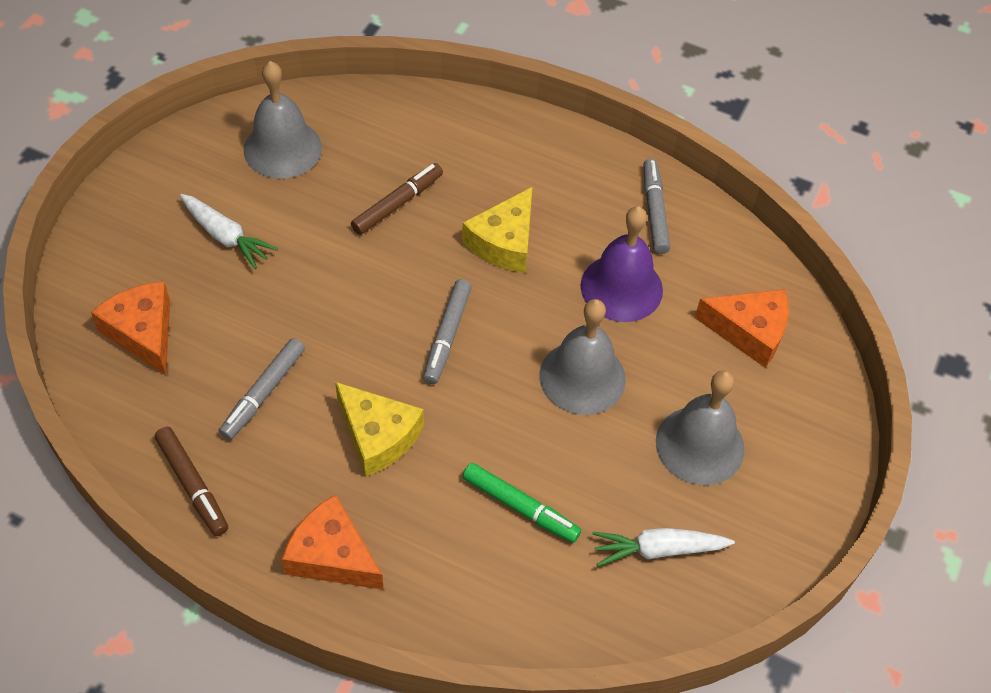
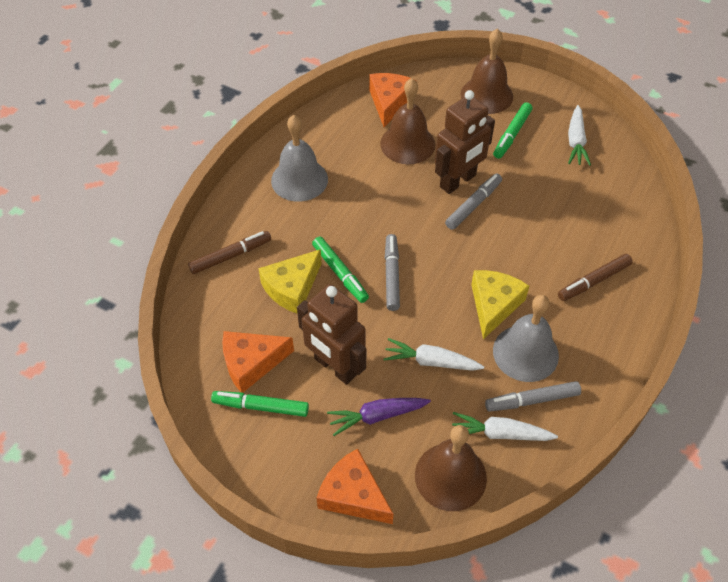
brown bell: none = 0 -> [380,78,435,164] [415,425,487,511] [461,29,513,114] = 3
brown robot: none = 0 -> [297,284,366,385] [435,90,495,194] = 2
green marker: [463,463,581,543] = 1 -> [211,391,309,417] [312,237,369,303] [493,102,532,159] = 3
grey bell: [244,61,322,179] [539,299,626,415] [656,370,745,485] = 3 -> [271,115,328,202] [493,295,559,382] = 2
purple bell: [580,206,663,322] = 1 -> none = 0
purple carrot: none = 0 -> [327,398,431,436] = 1
white carrot: [180,194,278,269] [592,528,735,566] = 2 -> [384,338,484,371] [452,412,558,441] [568,105,591,166] = 3

